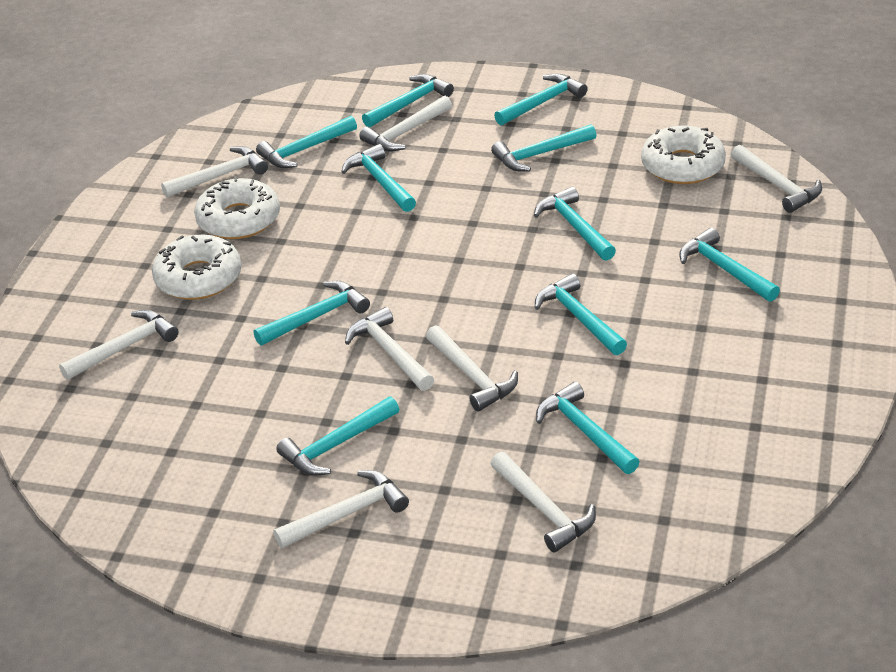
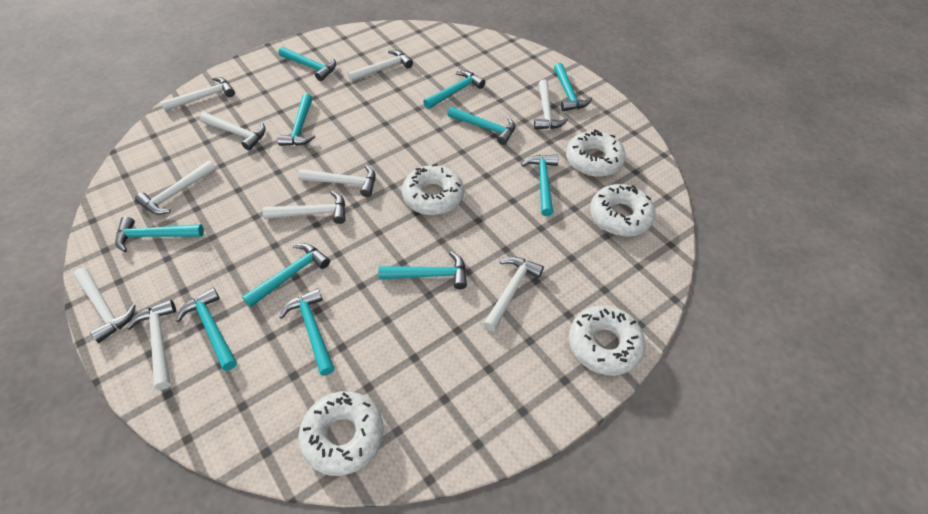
white donut: [152,235,242,300] [194,176,280,239] [641,125,726,184] = 3 -> [298,391,384,476] [402,164,464,215] [566,130,626,177] [569,305,646,376] [590,184,655,237] = 5
white hammer: [59,310,179,380] [161,146,268,197] [273,470,409,548] [345,307,434,391] [359,96,452,152] [426,325,518,411] [491,452,596,552] [731,145,822,213] = 8 -> [73,268,136,343] [126,300,176,390] [135,160,216,215] [161,77,235,112] [199,112,266,151] [262,191,345,224] [298,165,376,197] [348,50,413,82] [483,257,544,331] [534,79,568,130] = 10

